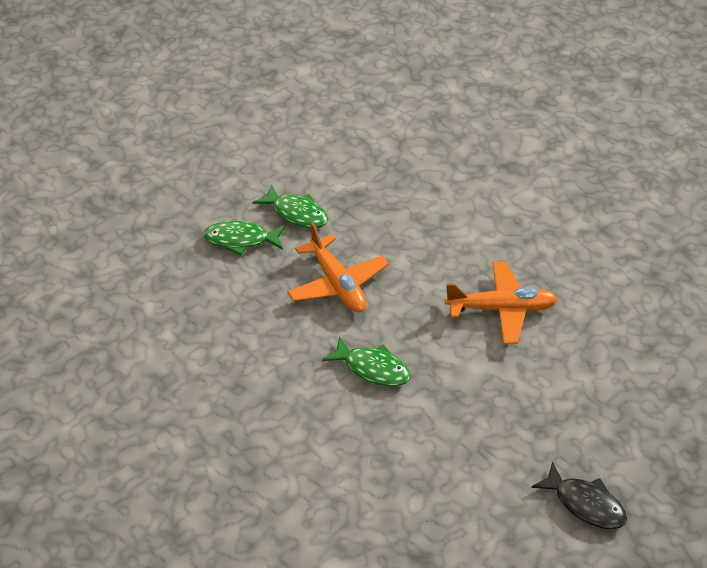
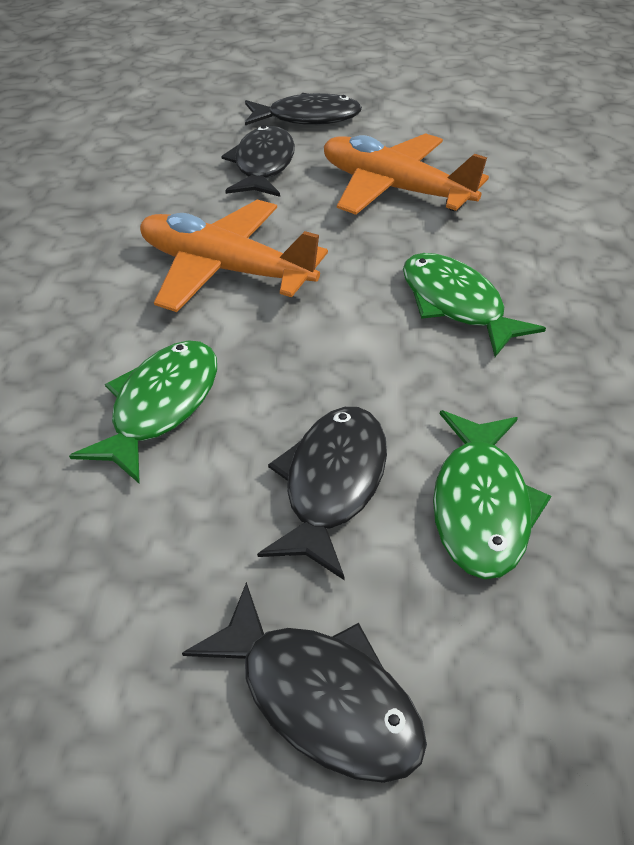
black fish: [531,462,627,529] = 1 -> [182,582,427,783] [221,125,295,197] [245,93,362,125] [257,407,387,580] = 4

